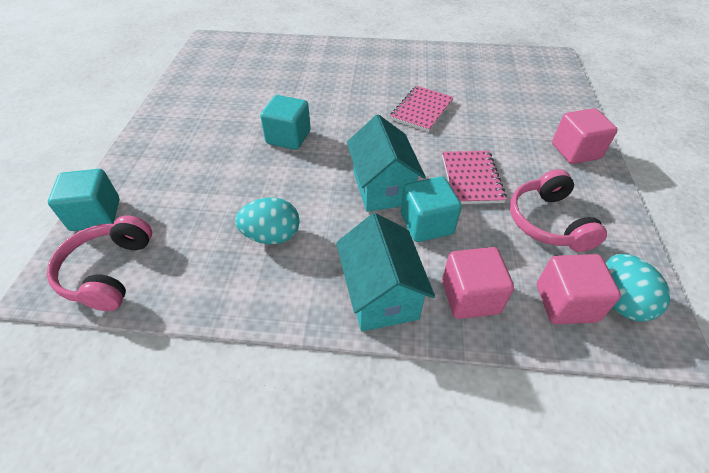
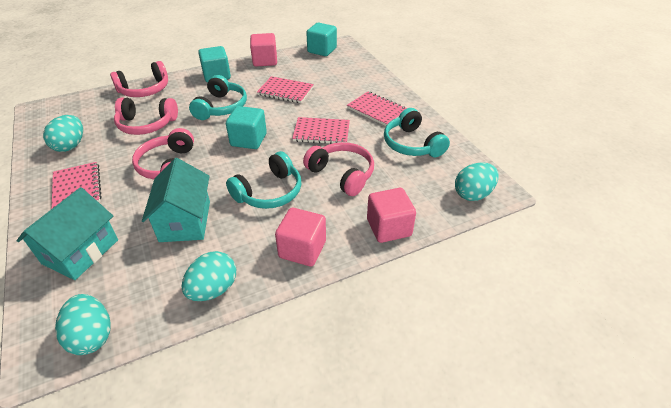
pink headphones: [47,215,152,311] [510,169,607,252] = 2 -> [110,61,168,97] [114,98,178,135] [132,128,194,179] [303,142,374,196] = 4
pink notebook: [390,86,454,132] [442,151,507,204] = 2 -> [52,162,102,209] [257,76,314,103] [292,117,350,144] [347,92,407,126] = 4
turquoise egg: [235,197,300,244] [606,254,670,321] = 2 -> [43,115,83,152] [55,294,111,355] [182,251,236,301] [455,162,499,201] = 4
turquoise headphones: none = 0 -> [189,75,247,120] [226,151,301,209] [384,108,450,157] = 3

